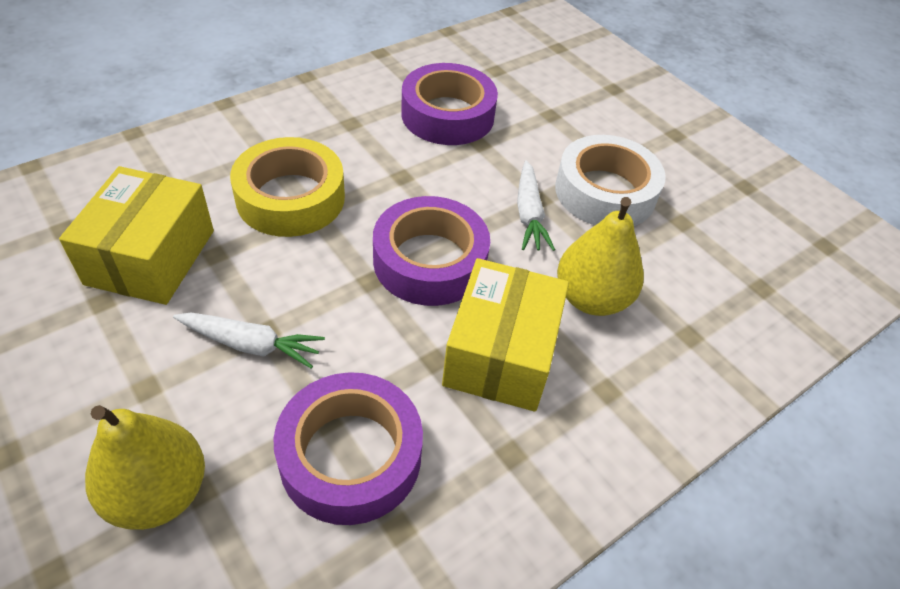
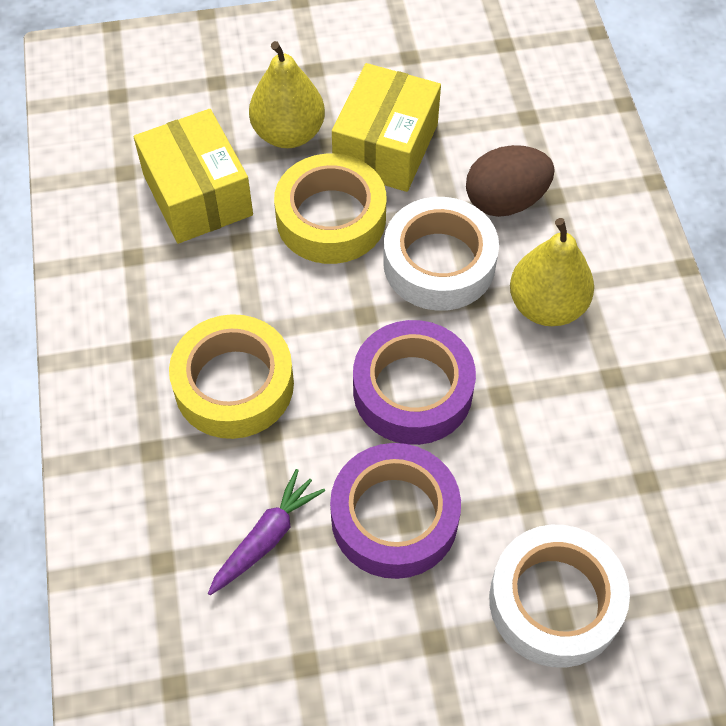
brown egg: none = 0 -> [466,145,555,217] = 1
purple carrot: none = 0 -> [208,469,325,595] = 1
purple tape: [273,372,423,525] [373,196,490,306] [401,63,498,145] = 3 -> [330,443,461,579] [353,320,476,445] = 2
white carrot: [173,313,325,369] [517,160,555,251] = 2 -> none = 0
white tape: [555,135,666,226] = 1 -> [383,197,499,311] [489,525,630,668] = 2
yellow tape: [230,137,345,237] = 1 -> [169,314,294,439] [274,154,386,264] = 2

